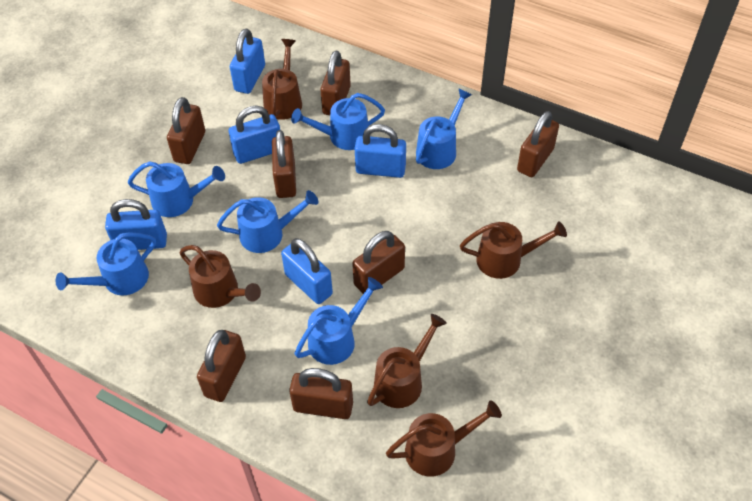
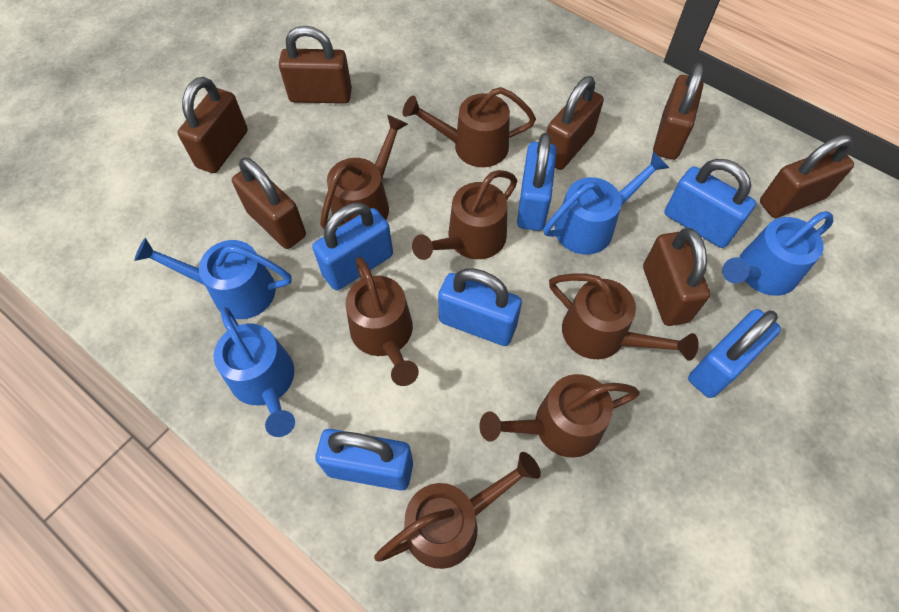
blue padlock: [105,199,167,250] [229,106,280,164] [230,29,265,94] [281,238,333,304] [355,124,406,178] = 5 -> [312,202,393,290] [315,429,413,491] [438,268,522,346] [517,133,557,231] [664,159,756,248] [688,309,781,398] = 6
blue watering can: [55,232,156,295] [128,161,225,217] [217,190,318,253] [291,93,385,150] [295,277,383,365] [416,88,472,169] = 6 -> [134,238,292,319] [214,307,295,437] [544,151,669,255] [722,211,833,296] = 4
brown watering can: [180,245,261,308] [262,39,302,120] [367,314,447,408] [386,400,502,477] [460,221,567,279] = 5 -> [320,115,408,229] [346,257,419,386] [374,452,541,569] [403,87,536,167] [412,170,517,260] [479,374,640,458] [549,274,698,361] = 7

